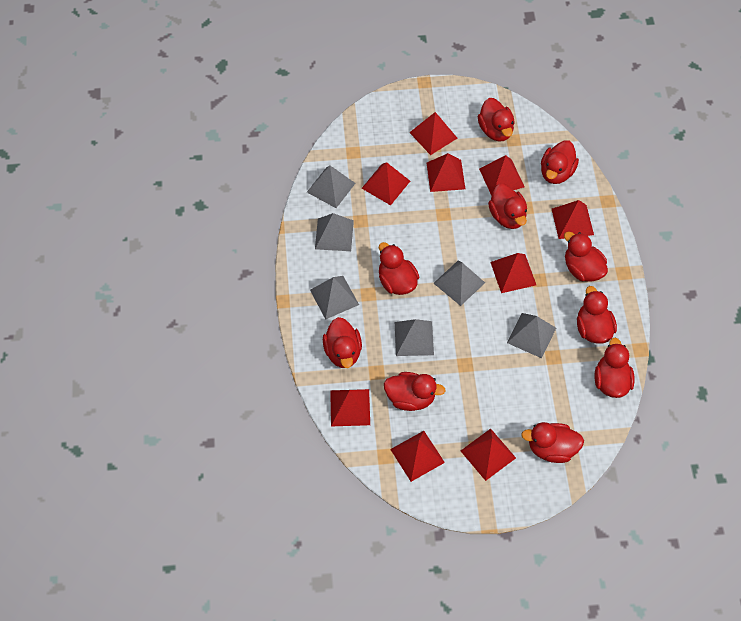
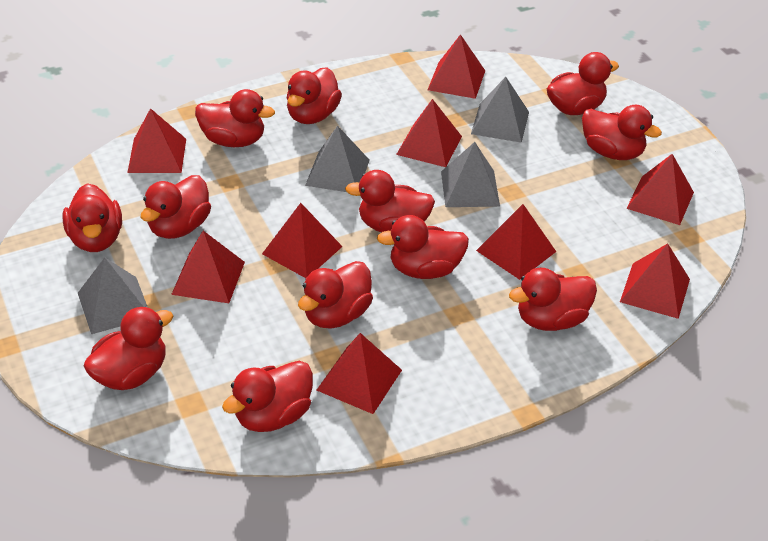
grey pyramid: [307,165,355,208] [310,276,359,319] [315,213,354,251] [395,319,434,356] [433,261,485,306] [507,313,556,358] = 6 -> [78,257,147,334] [305,125,370,192] [441,142,500,207] [471,77,529,143] = 4
red duck: [323,317,362,368] [379,242,419,295] [384,372,446,411] [478,98,515,142] [488,183,527,229] [521,422,584,463] [541,140,579,184] [564,232,608,282] [577,286,617,344] [595,338,635,398] = 10 -> [63,183,122,252] [83,306,173,390] [141,175,211,239] [195,89,275,147] [222,361,313,432] [287,67,342,124] [298,261,373,328] [345,170,435,232] [377,215,469,279] [509,268,597,331] [547,52,619,115] [582,105,662,160] = 12

